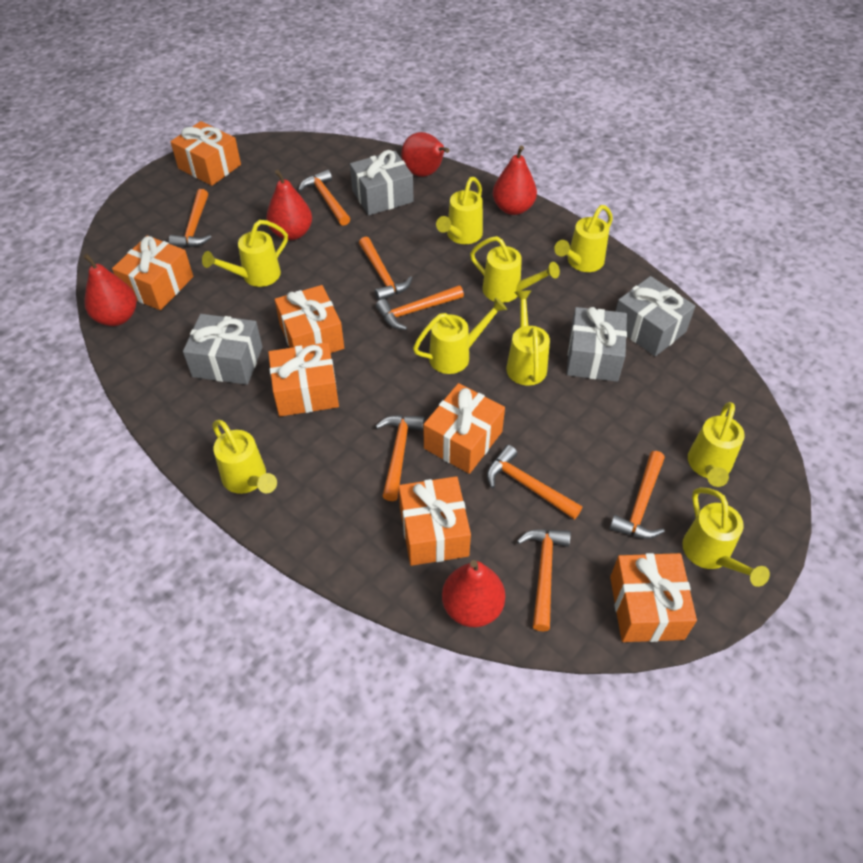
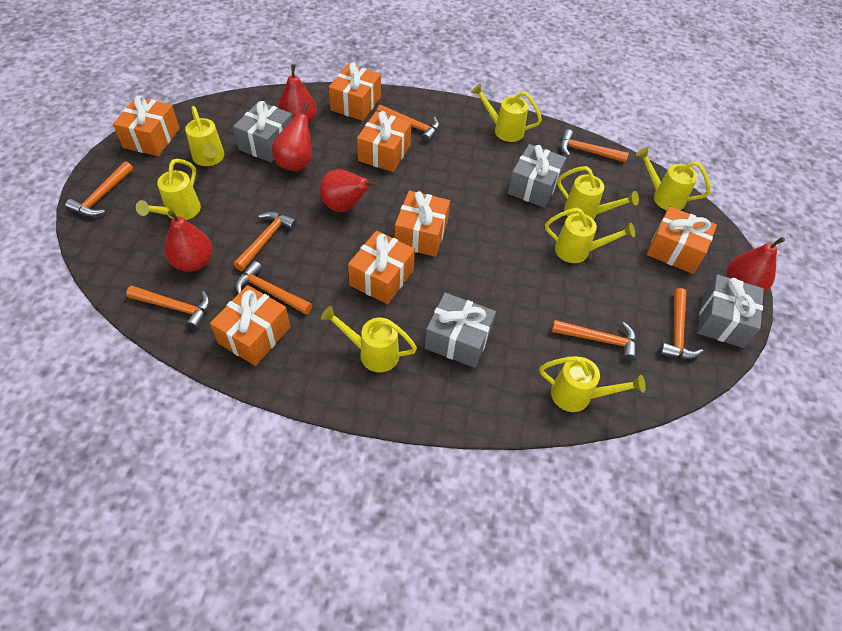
yellow watering can: [202,220,288,287] [212,420,277,494] [413,297,507,374] [436,177,483,244] [470,236,560,303] [506,290,550,385] [554,205,613,272] [682,487,770,587] [688,402,745,487] = 9 -> [136,159,201,220] [185,106,224,166] [321,306,417,372] [471,83,542,142] [539,356,646,412] [545,208,635,263] [557,166,639,219] [636,147,711,210] = 8

